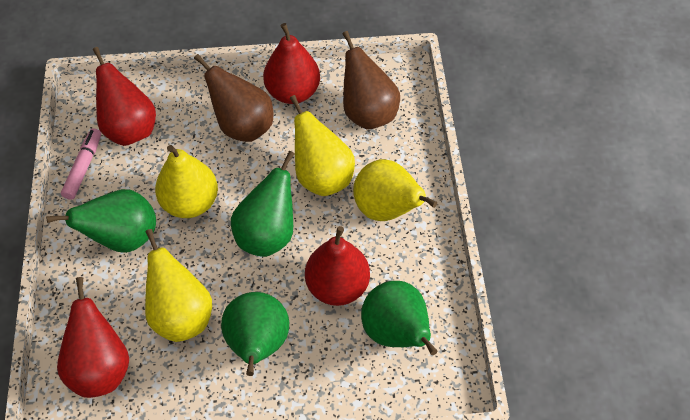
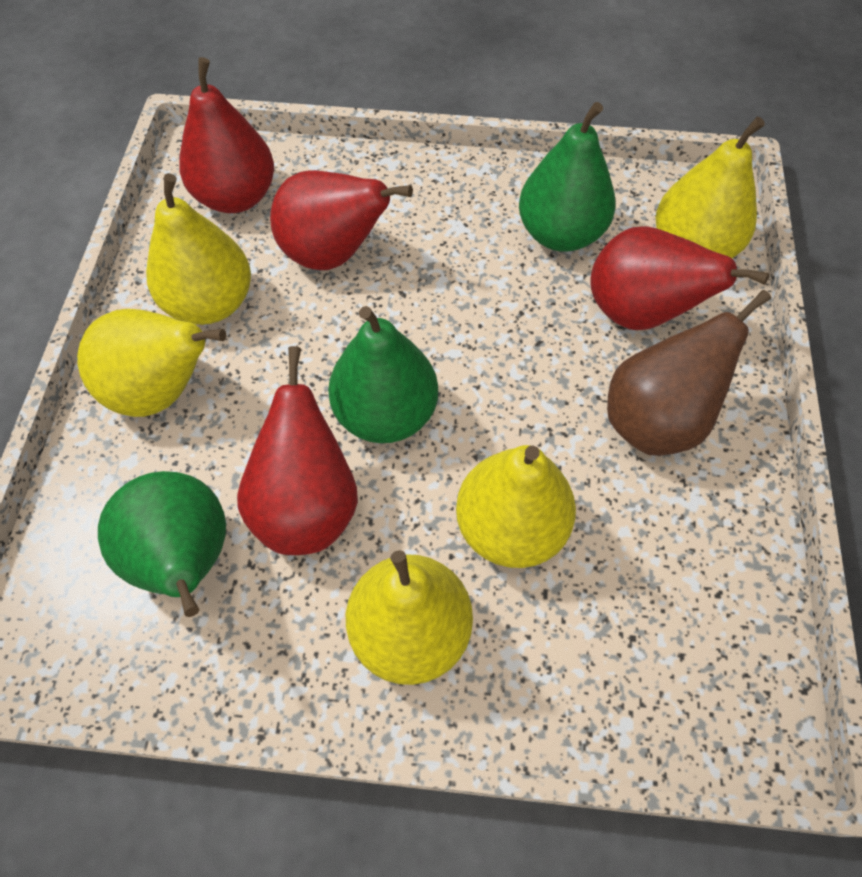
brown pear: [194,54,273,142] [342,31,400,130] = 2 -> [607,290,771,456] = 1
green pear: [46,189,156,253] [221,292,289,376] [231,151,295,257] [361,281,437,355] = 4 -> [98,471,226,617] [328,306,438,443] [519,102,616,252] = 3
pink marker: [61,128,101,200] = 1 -> none = 0
yellow pear: [145,229,212,342] [155,145,218,218] [290,95,355,196] [353,159,437,221] = 4 -> [77,309,226,417] [146,174,251,325] [346,550,473,685] [456,445,576,568] [655,117,765,258] = 5

